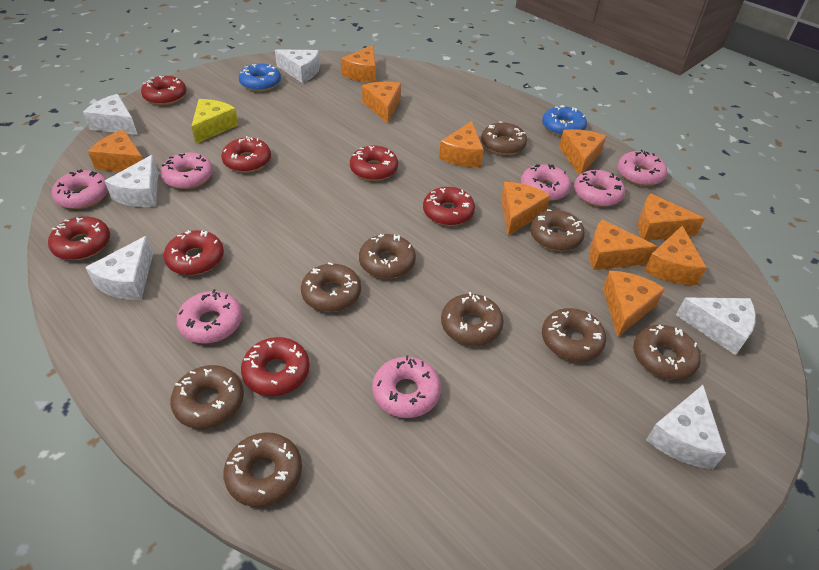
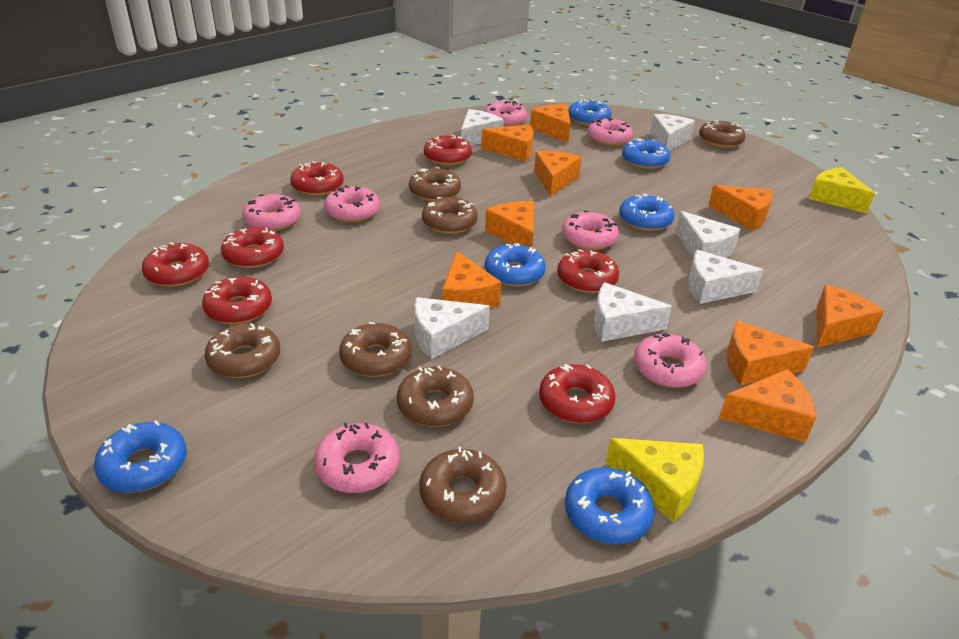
blue donut: [239,63,281,91] [542,105,587,137] = 2 -> [94,421,187,493] [485,243,546,287] [565,468,654,544] [568,99,611,126] [619,194,674,231] [622,138,670,169] = 6
brown donut: [170,365,244,429] [223,433,302,507] [301,262,361,312] [359,234,416,279] [441,292,504,346] [481,121,527,155] [530,209,585,251] [542,308,606,362] [633,325,701,380] = 9 -> [205,323,280,378] [339,322,411,377] [397,366,474,427] [409,167,461,201] [419,447,507,523] [422,197,478,234] [699,121,745,148] = 7
orange cheese: [88,130,143,172] [341,45,375,82] [362,82,401,123] [439,121,484,167] [501,182,550,236] [559,129,606,175] [589,219,658,270] [603,271,665,338] [638,193,705,241] [644,226,707,285] = 10 -> [442,251,501,309] [481,124,533,162] [485,201,534,247] [530,104,571,143] [534,151,582,196] [708,185,773,231] [719,369,816,442] [727,321,814,385] [817,285,884,348] = 9
yellow cheese: [191,99,238,144] = 1 -> [606,438,704,522] [809,167,875,213] = 2

